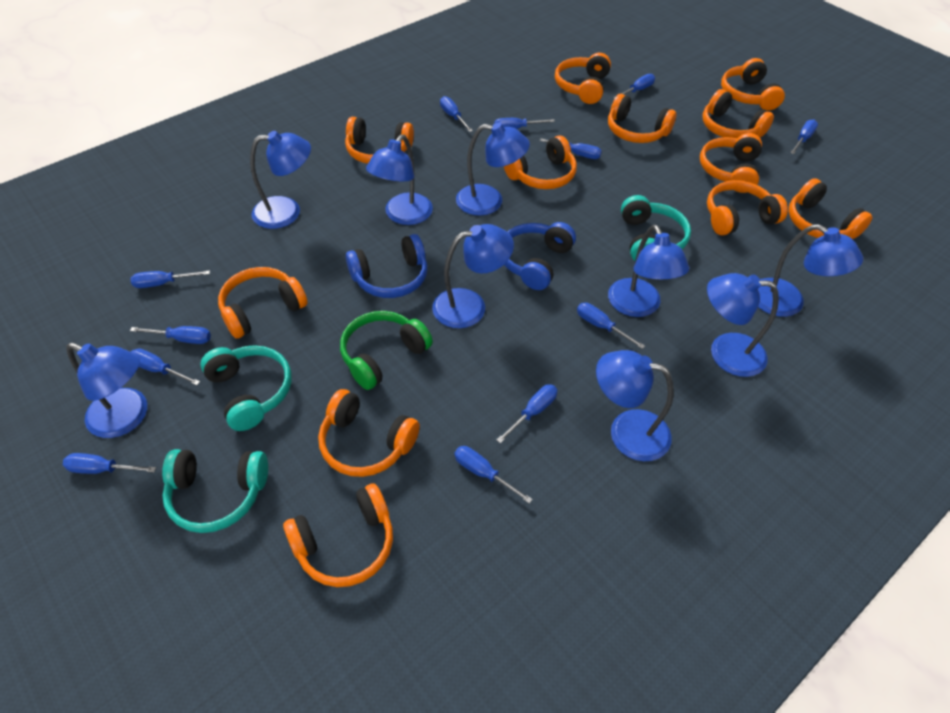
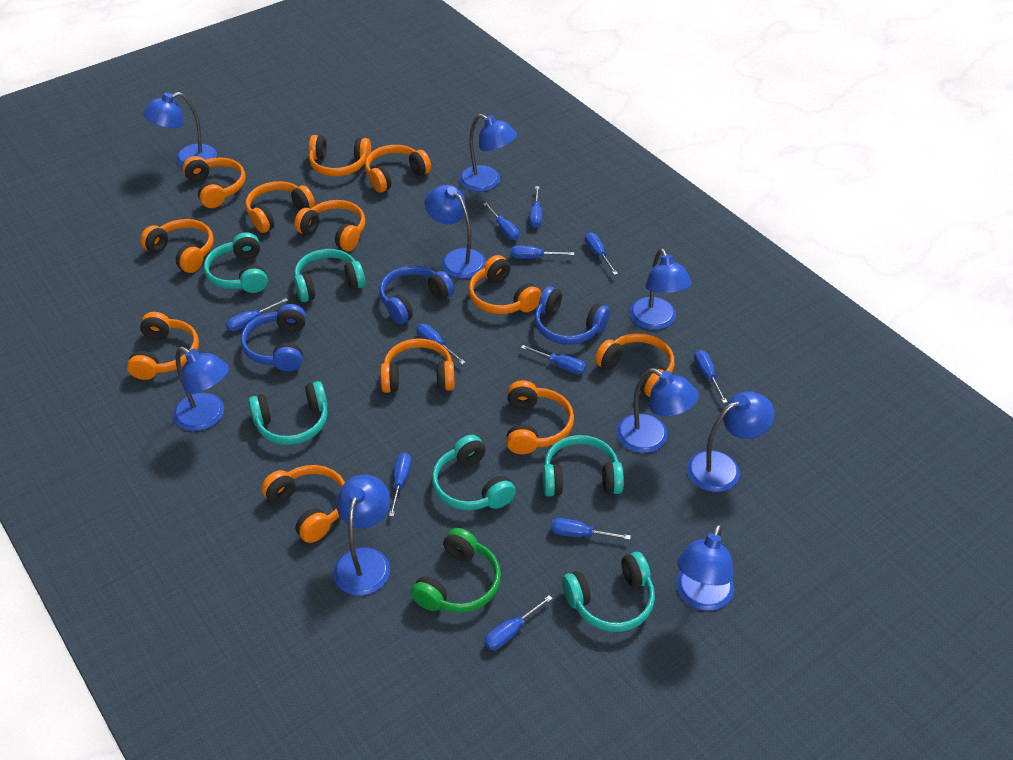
blue headphones: [346,234,427,298] [504,222,576,290] = 2 -> [241,304,306,371] [379,266,454,324] [535,286,610,345] = 3
blue screwdriver: [63,453,156,474] [130,270,210,288] [130,326,211,344] [130,349,200,385] [440,96,473,132] [454,446,533,504] [494,118,555,129] [497,384,557,443] [540,138,602,159] [577,303,645,349] [613,74,655,99] [790,119,818,154] = 12 -> [226,298,288,331] [389,453,411,517] [417,324,466,365] [483,203,519,240] [484,595,553,650] [511,246,574,259] [521,345,586,374] [530,186,542,228] [551,518,631,540] [585,232,618,275] [694,350,727,403] = 11
turquoise headphones: [162,449,268,533] [200,345,292,431] [621,195,691,261] = 3 -> [204,232,268,293] [249,381,328,445] [294,249,365,302] [432,435,516,510] [543,435,624,497] [562,552,655,632] = 6

